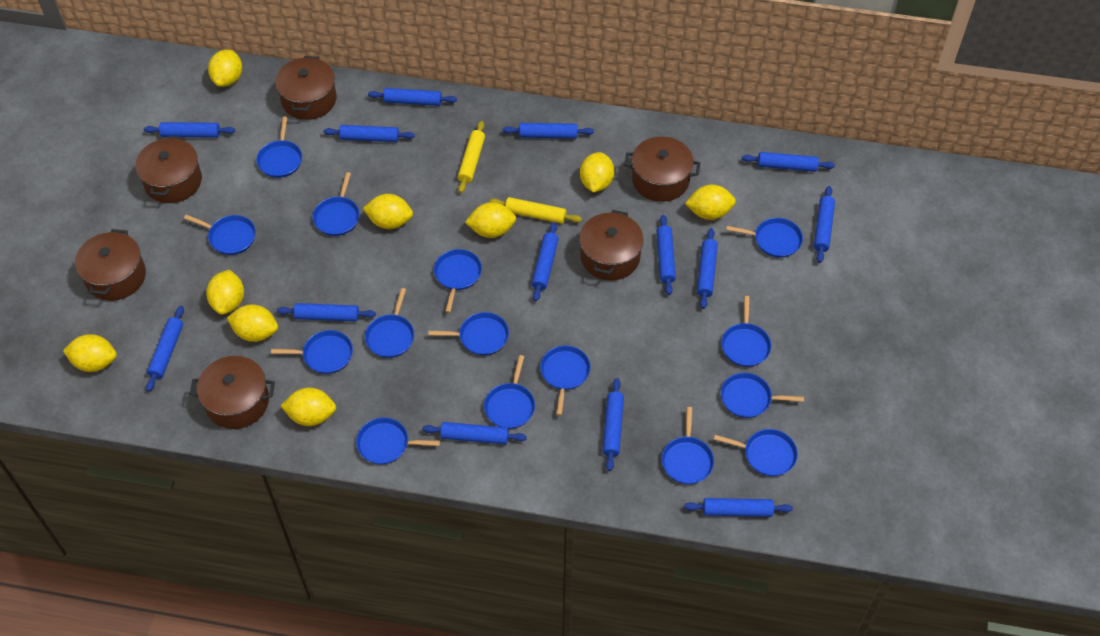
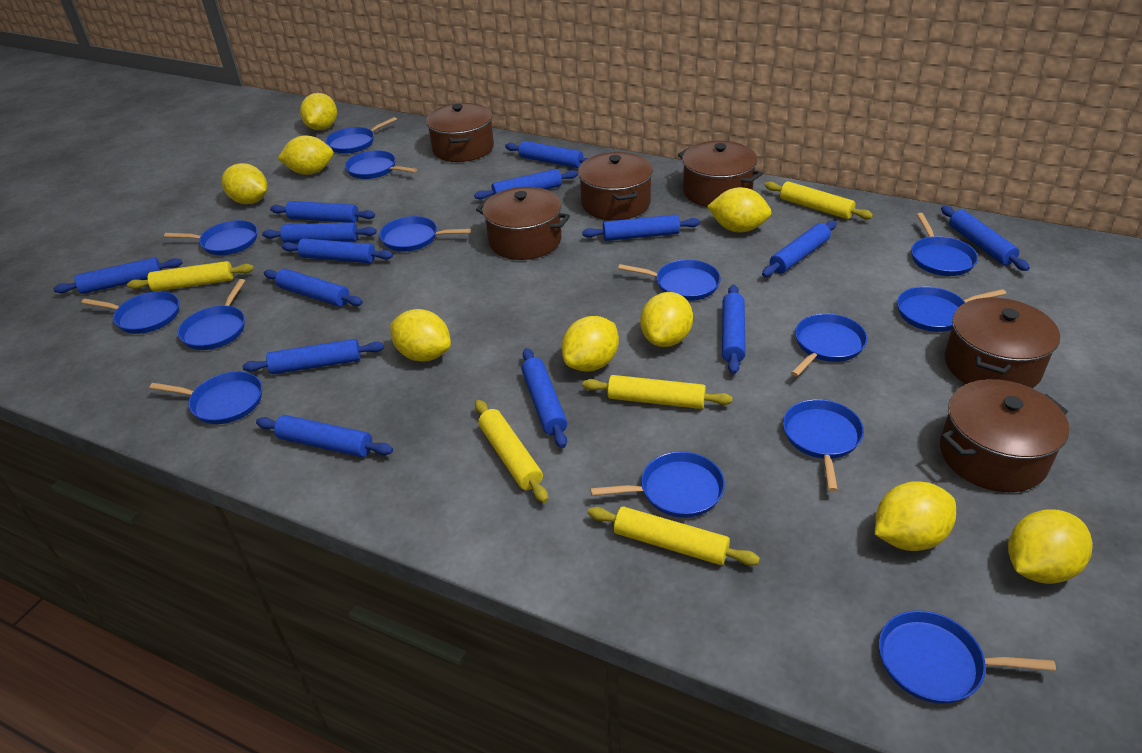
blue pan: [184,214,256,255] [256,117,302,178] [271,330,353,374] [313,172,360,236] [356,418,440,464] [365,288,414,358] [428,312,509,355] [434,249,482,313] [484,355,535,429] [540,346,591,416] [662,407,714,484] [714,429,798,476] [721,296,771,367] [721,373,804,418] [726,218,803,258] = 15 -> [81,291,179,334] [150,372,262,424] [164,220,257,255] [178,279,245,350] [326,117,397,154] [345,150,417,179] [379,216,471,251] [590,451,725,518] [618,260,721,301] [783,399,864,492] [791,314,867,377] [879,610,1056,704] [897,286,1006,332] [911,213,978,276] = 14
yellow rolling pin: [458,121,485,193] [490,197,582,224] = 2 -> [127,261,254,292] [475,400,548,503] [583,375,733,409] [588,507,760,566] [765,181,873,219] = 5

